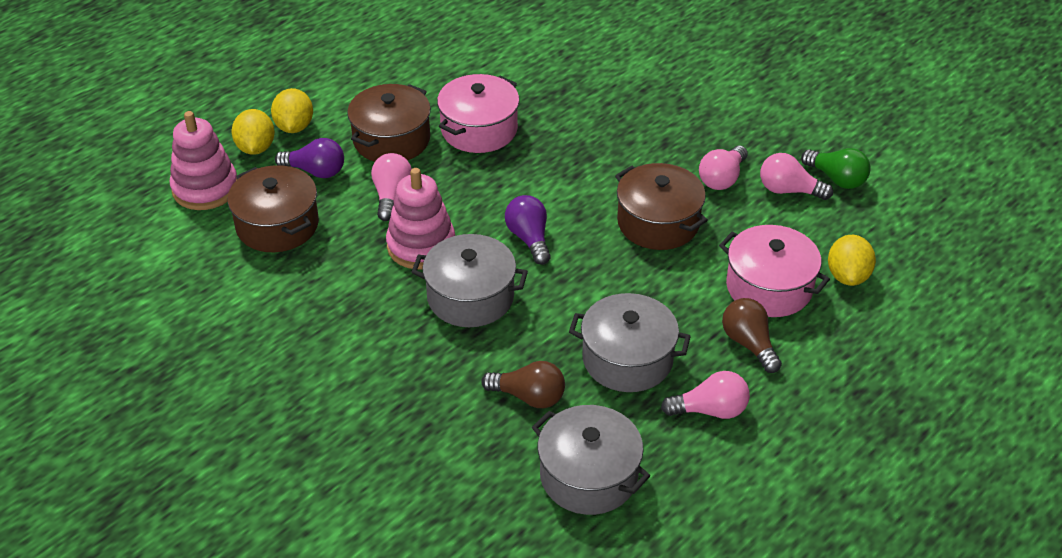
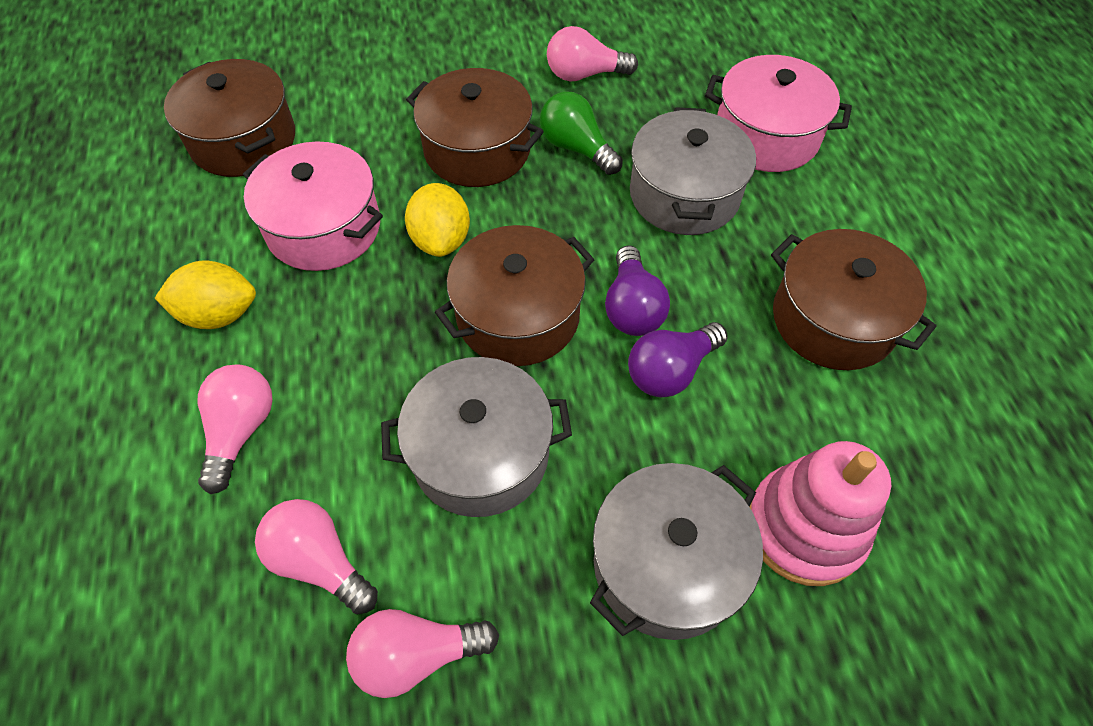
brown light bulb: [481,361,565,408] [722,298,782,373] = 2 -> none = 0
brown pot: [227,165,319,252] [347,84,431,162] [615,163,708,250] = 3 -> [164,59,295,177] [406,68,544,187] [435,225,595,366] [771,229,937,370] = 4
pink stacking toy: [170,111,237,210] [386,168,455,269] = 2 -> [750,441,891,586] = 1
yellow lemon: [231,109,275,155] [271,88,313,133] [828,235,876,286] = 3 -> [155,260,256,329] [405,183,470,257] = 2

